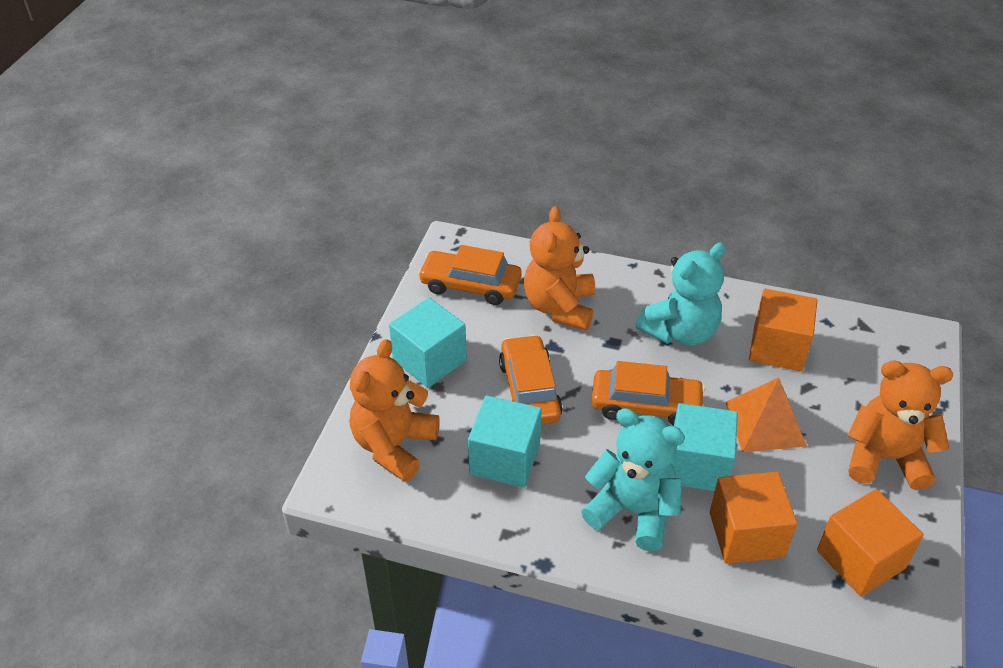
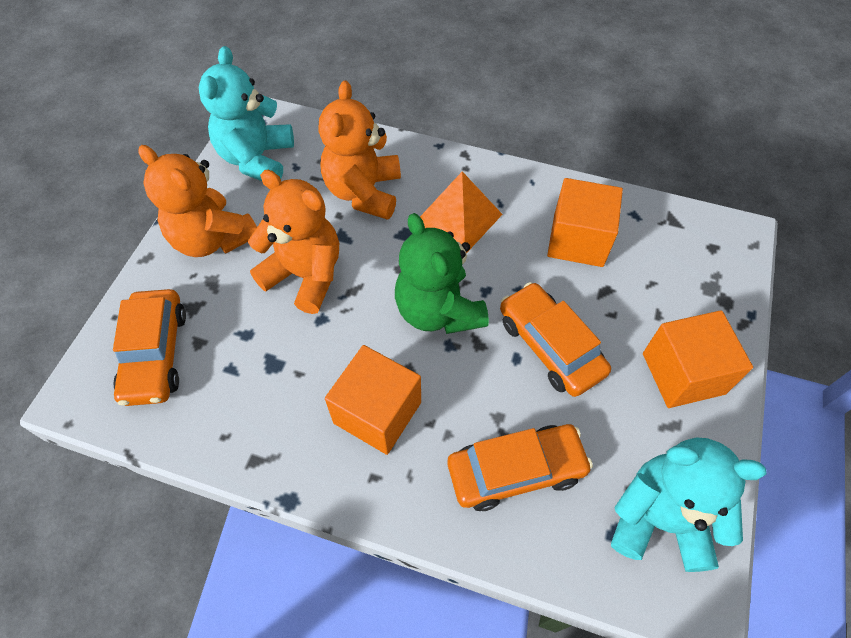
green teddy bear: none = 0 -> [395,213,489,334] = 1
turquoise cube: [389,297,467,388] [468,395,542,488] [672,403,738,491] = 3 -> none = 0

